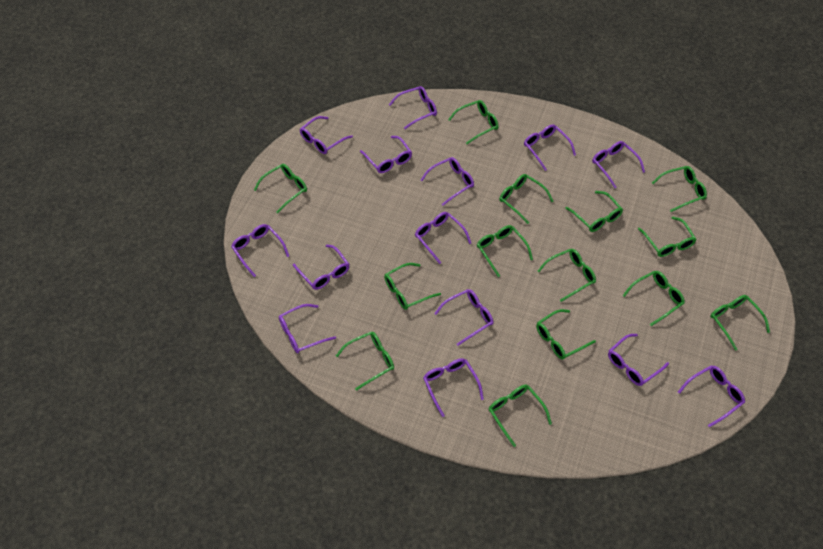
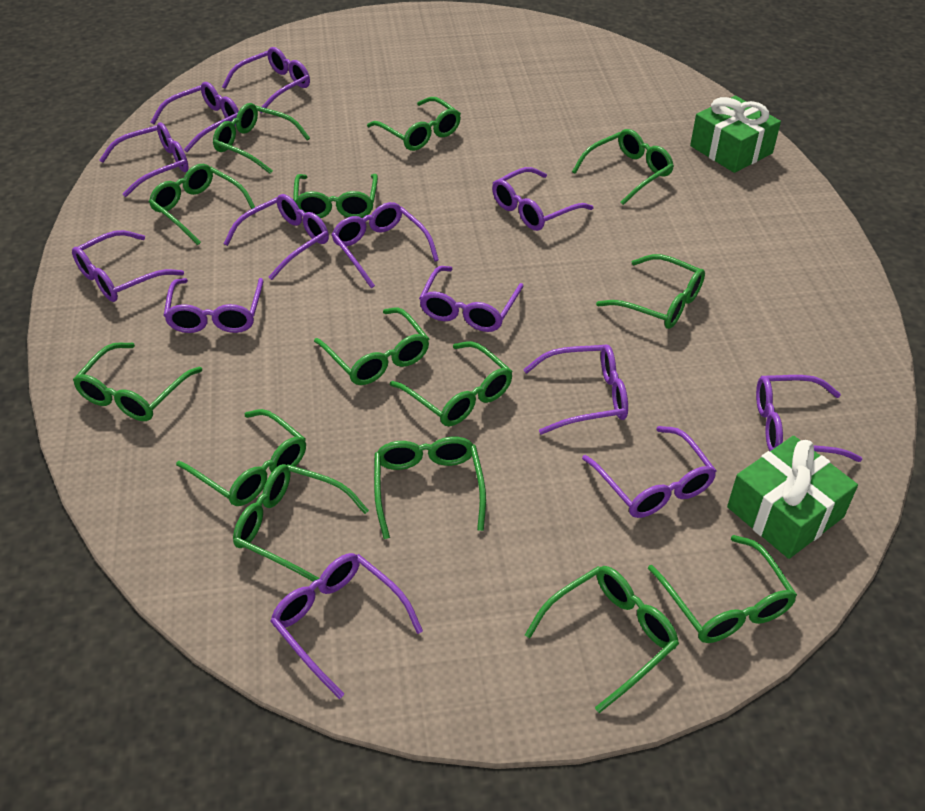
green gift: none = 0 -> [690,96,781,173] [727,436,858,559] = 2
purple glasses: [231,224,289,277] [279,304,336,353] [293,245,349,290] [300,116,353,154] [360,136,412,173] [389,86,437,129] [415,212,471,264] [421,157,474,206] [423,358,484,417] [434,289,493,346] [524,125,576,171] [592,141,645,188] [608,334,669,386] [678,365,745,428] = 14 -> [72,230,184,302] [100,122,189,197] [151,82,239,152] [163,278,264,333] [222,47,310,113] [223,194,329,280] [270,553,423,699] [332,202,439,288] [419,266,523,332] [492,167,594,231] [523,344,628,434] [582,426,717,518] [756,375,862,462] = 13

